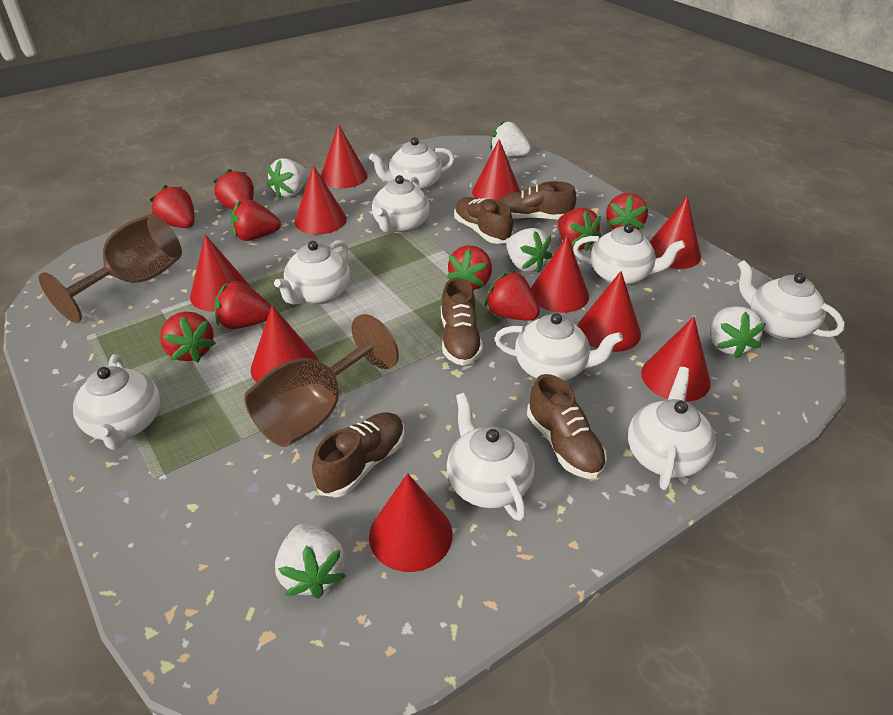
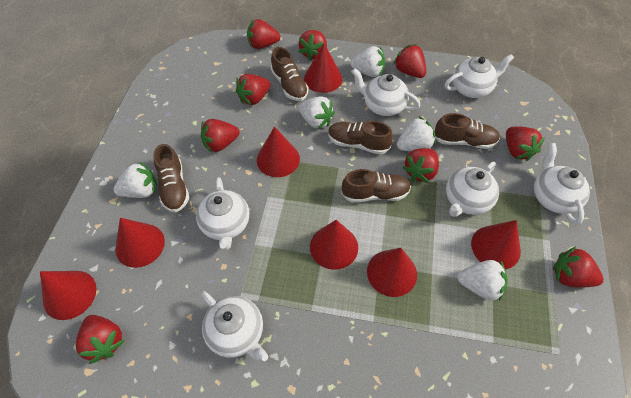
brown goblet: [39,214,182,323] [244,314,399,447] = 2 -> none = 0
red cone: [190,234,250,312] [251,305,318,382] [295,165,347,234] [321,124,368,188] [369,473,453,572] [472,139,521,200] [531,236,589,313] [578,271,641,352] [641,317,711,402] [650,196,701,269] = 10 -> [40,271,97,320] [115,218,165,268] [257,127,300,177] [304,43,342,93] [310,220,358,270] [367,248,417,297] [471,220,521,270] = 7
white teapot: [73,354,160,450] [274,240,350,305] [369,137,455,191] [372,175,430,233] [447,393,535,521] [495,313,623,381] [573,223,685,285] [628,367,716,490] [738,260,845,339] = 9 -> [196,177,249,250] [201,291,268,361] [352,68,420,116] [445,54,514,98] [446,162,499,217] [534,143,590,225] = 6

